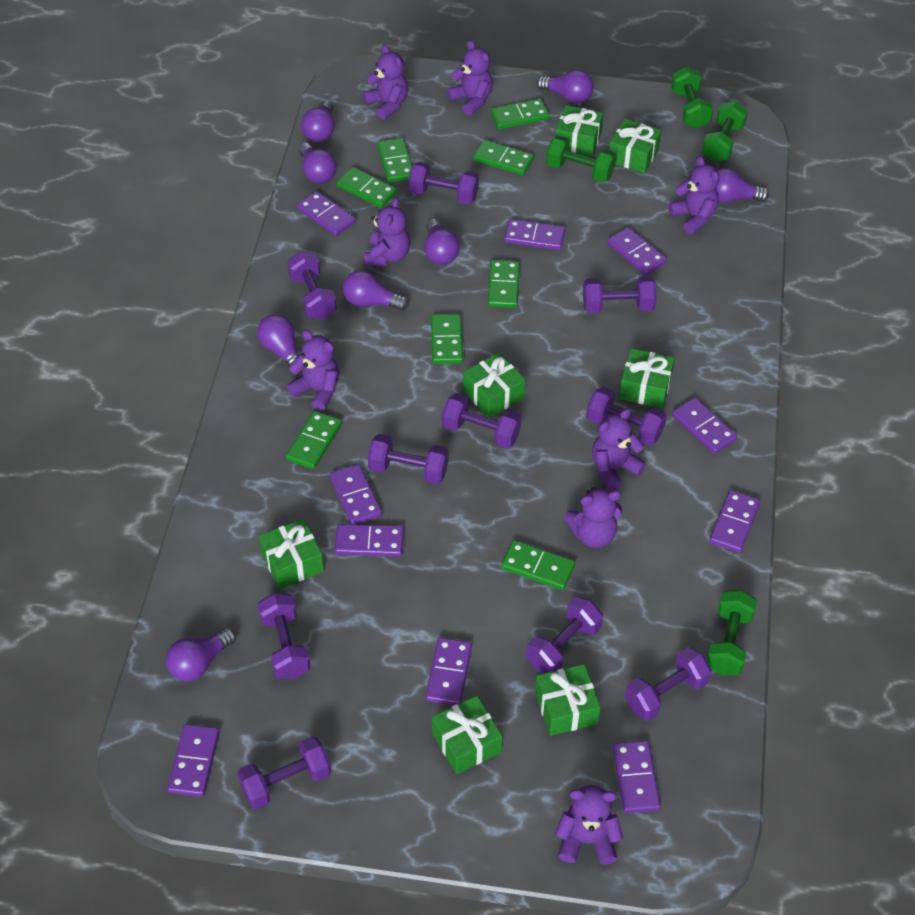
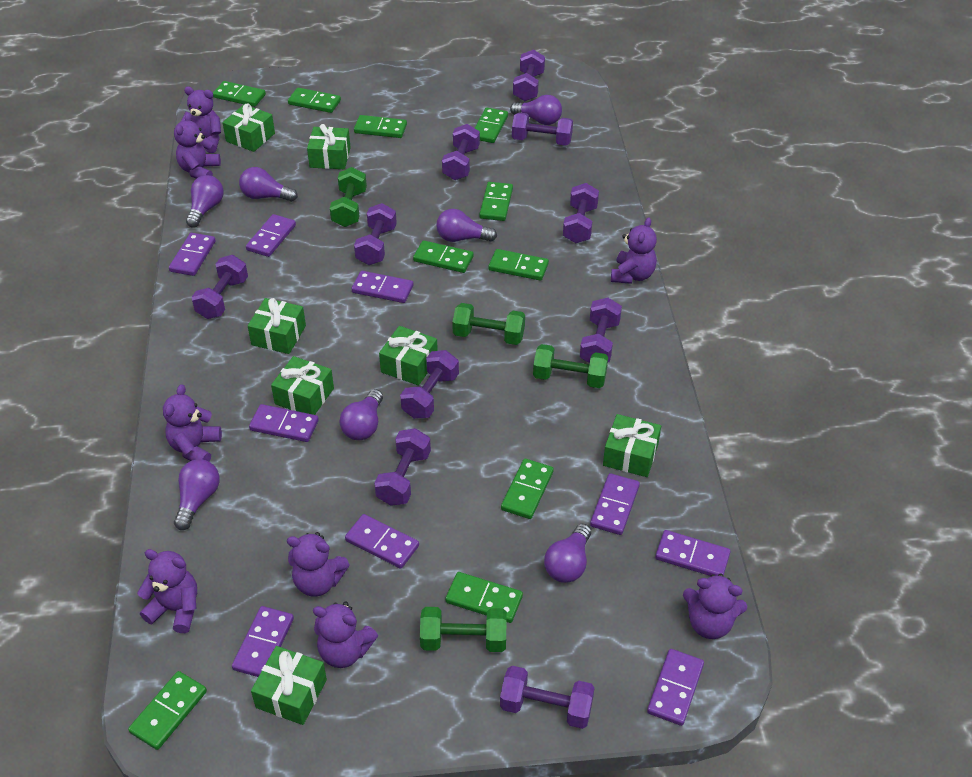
green domino: [286,411,342,469] [336,167,397,208] [377,138,412,182] [431,314,463,364] [473,140,534,175] [488,260,520,308] [490,98,549,129] [501,540,575,590] = 8 -> [128,671,207,750] [213,81,266,107] [288,88,341,113] [354,115,407,138] [413,240,474,273] [445,572,523,623] [475,108,508,143] [479,182,513,221] [489,249,549,281] [501,459,554,519] = 10
purple domino: [167,724,219,797] [297,191,356,236] [330,464,382,524] [335,524,404,557] [426,638,472,705] [504,219,566,250] [607,227,667,275] [613,741,661,813] [672,398,737,454] [710,490,760,553] = 10 -> [169,233,216,276] [232,606,294,677] [246,214,296,257] [249,404,319,442] [345,514,419,569] [352,271,414,303] [590,473,640,535] [647,649,704,726] [655,530,731,576] = 9
purple light bulb: [166,628,236,682] [257,314,302,374] [299,143,337,184] [301,100,335,142] [343,270,409,311] [424,219,460,265] [537,70,594,103] [716,168,769,203] = 8 -> [174,459,220,530] [186,175,224,227] [239,167,298,202] [340,389,383,440] [436,209,497,242] [510,95,562,125] [544,524,591,583] = 7

